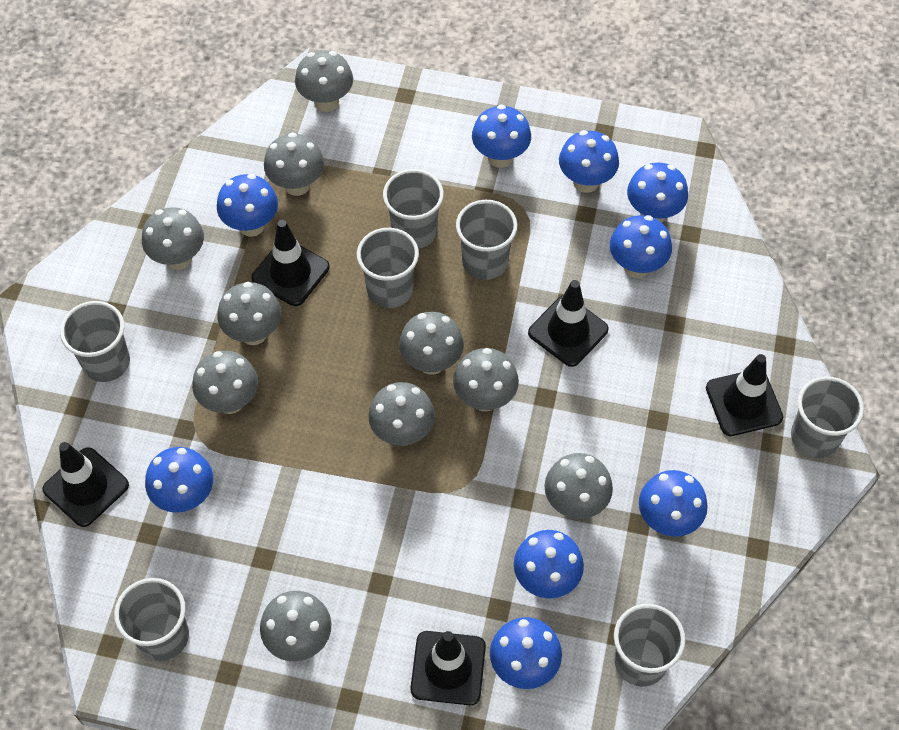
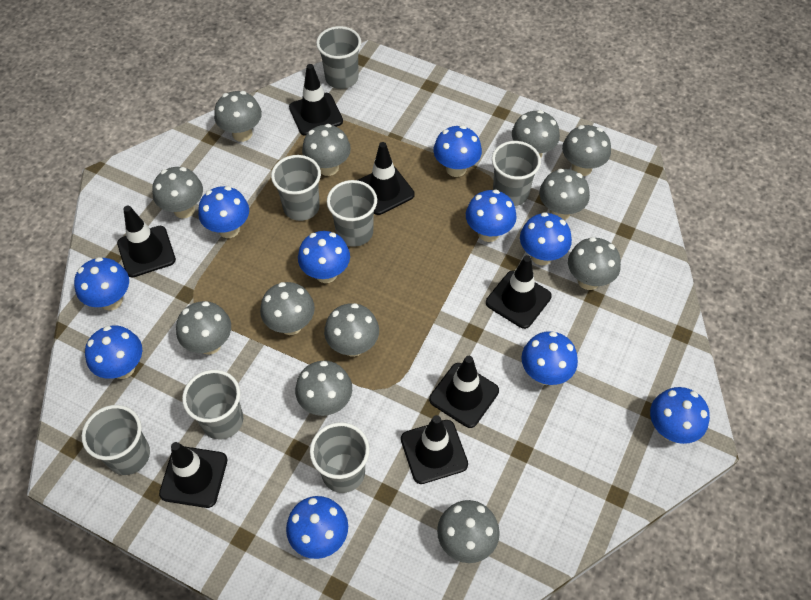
black traffic cone: [42,442,129,527] [251,220,330,306] [410,631,486,705] [528,280,609,367] [706,354,783,436] = 5 -> [117,206,176,278] [159,442,227,508] [289,64,343,136] [358,142,415,215] [401,415,468,484] [429,356,499,428] [486,255,552,329] = 7
blue mushroom: [145,447,213,513] [217,174,278,237] [472,104,531,168] [490,617,562,689] [514,530,584,598] [559,130,619,193] [610,215,672,278] [627,162,688,223] [639,470,707,537] = 9 -> [74,257,129,311] [85,326,142,379] [198,186,249,238] [286,496,348,559] [298,231,350,283] [433,125,482,177] [466,190,517,242] [520,212,572,265] [521,331,578,385] [650,387,710,444] = 10
grey mushroom: [142,207,204,270] [192,351,258,414] [217,282,281,345] [260,591,332,661] [264,132,324,196] [295,50,353,112] [368,382,435,446] [399,312,464,375] [453,348,519,411] [544,453,613,519] = 10 -> [152,167,203,218] [176,301,231,355] [214,91,262,142] [260,282,315,335] [295,361,352,416] [302,124,351,176] [324,303,379,357] [437,500,500,563] [512,110,560,158] [539,169,590,220] [562,125,611,176] [568,237,621,290] = 12

